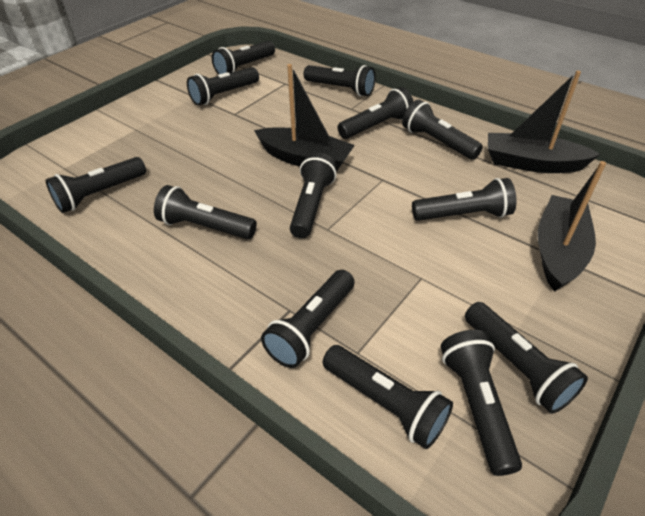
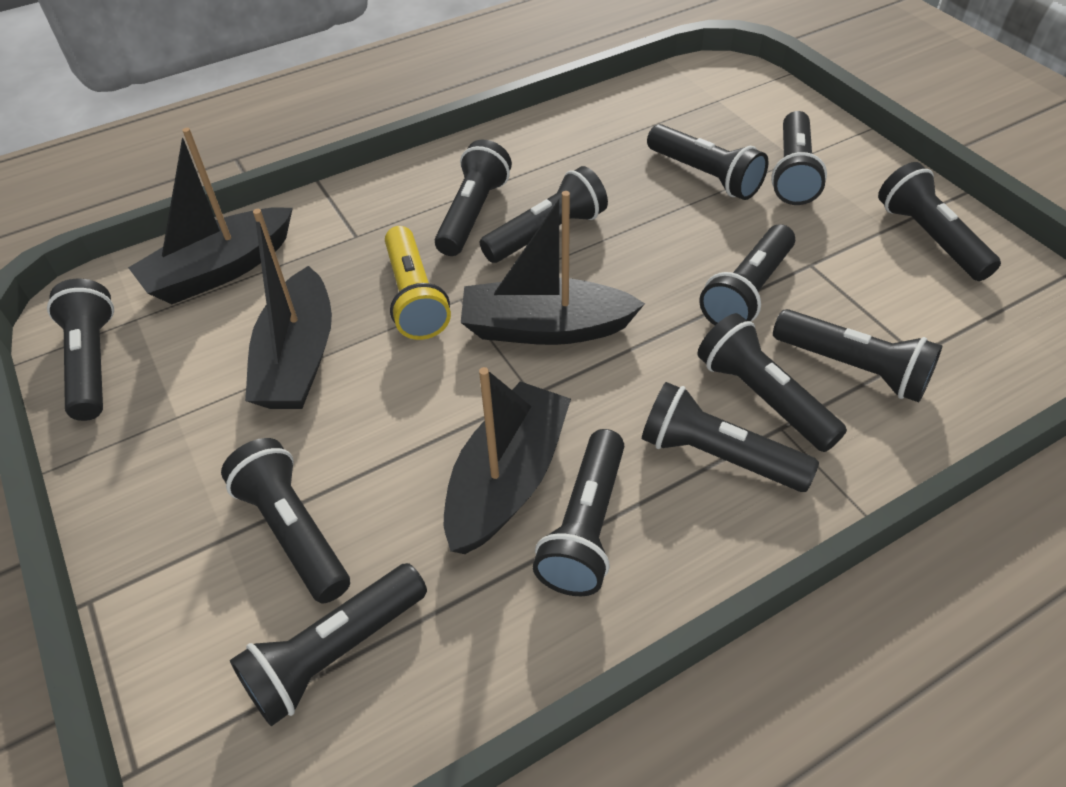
black boat: [254,64,355,172] [488,71,600,173] [537,161,606,292] = 3 -> [128,128,293,304] [245,209,332,409] [444,367,571,554] [461,191,645,345] = 4
yellow flashlight: none = 0 -> [385,226,451,340] = 1

